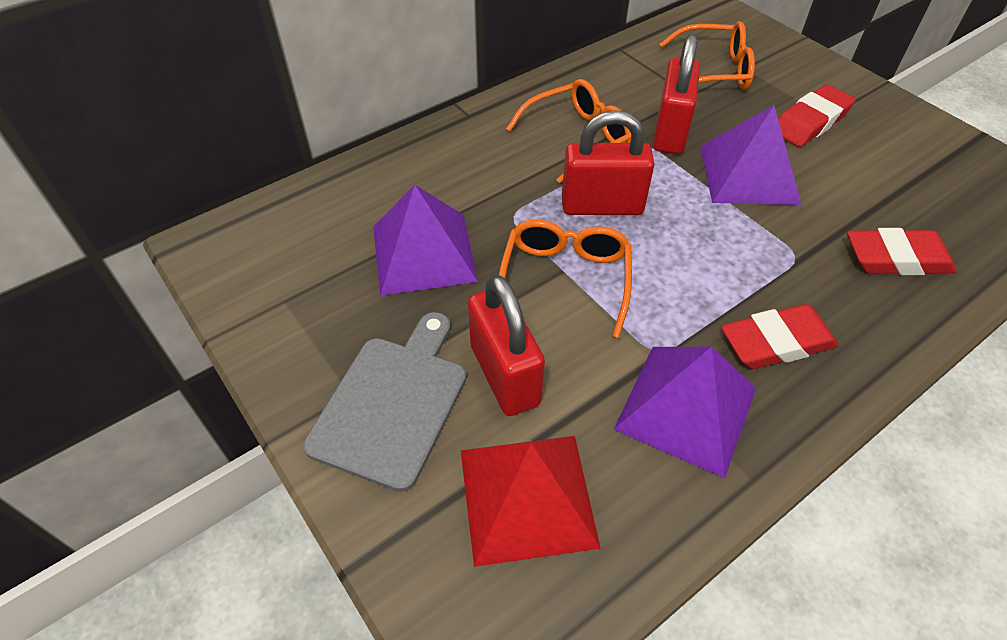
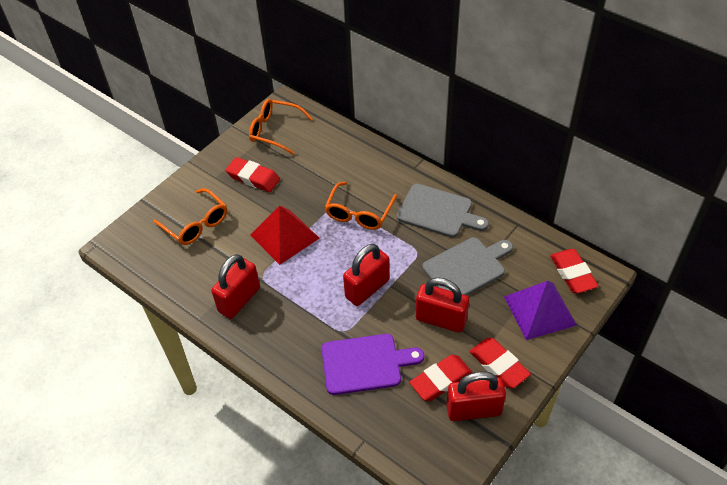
grey cutting board: [303,312,466,492] = 1 -> [397,184,489,238] [422,237,513,296] = 2
purple cutting board: none = 0 -> [321,334,424,395] = 1
purple pyramid: [373,185,478,296] [613,347,756,478] [700,105,801,205] = 3 -> [504,281,577,340] = 1
red eraser: [721,304,839,369] [778,84,856,147] [847,228,957,275] = 3 -> [226,157,280,192] [409,355,473,401] [470,338,531,388] [550,249,599,293] = 4
red padlock: [468,274,545,416] [562,110,655,215] [653,34,700,154] = 3 -> [211,254,260,319] [343,244,390,306] [416,278,469,333] [446,371,506,421] = 4

